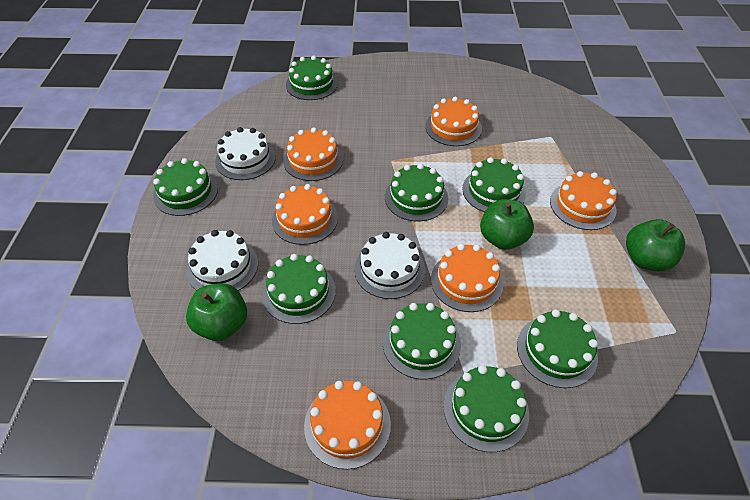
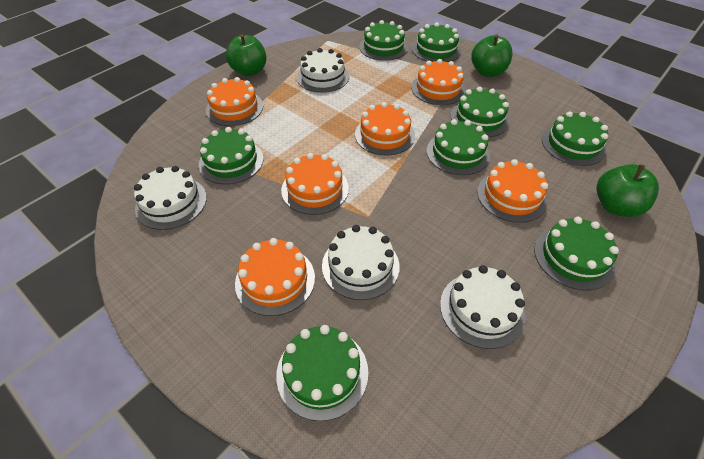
white cake: [186,230,258,291] [215,127,276,180] [354,232,425,299] = 3 -> [134,166,207,230] [297,48,349,93] [322,225,400,300] [440,265,525,349] = 4

